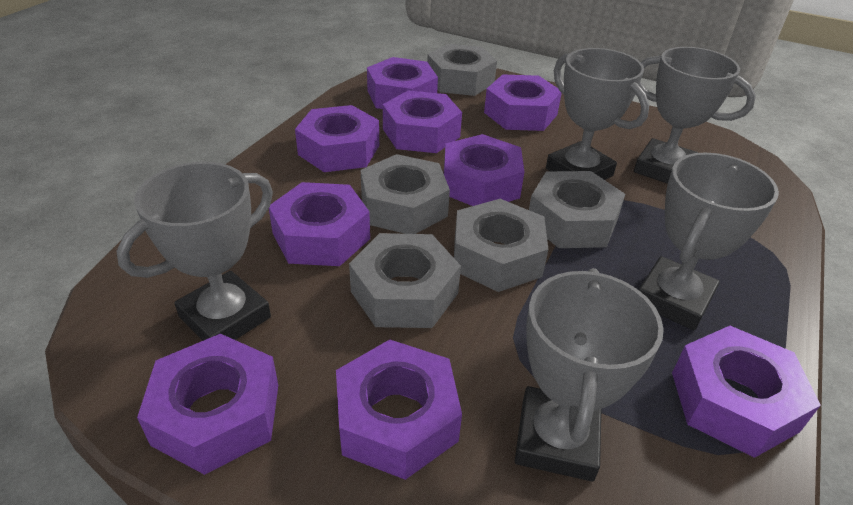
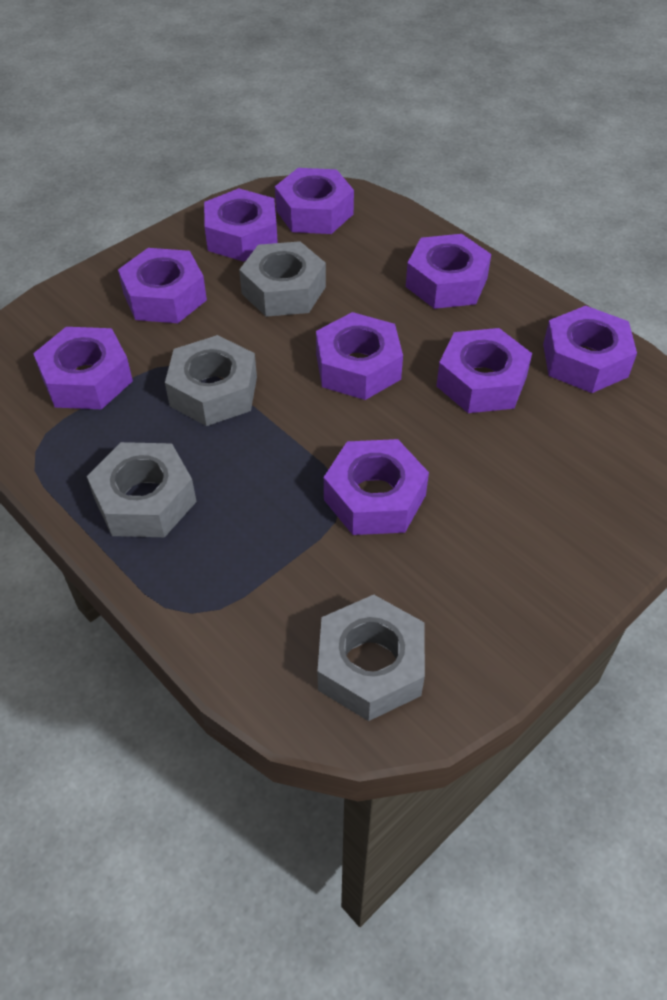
grey nut: [349,233,461,328] [361,154,450,234] [427,44,497,96] [454,199,548,292] [529,171,625,248] = 5 -> [87,442,197,537] [165,335,257,426] [239,241,326,317] [317,595,425,721] = 4
grey trophy: [116,162,273,341] [515,268,664,481] [546,48,649,180] [634,47,756,184] [639,153,779,330] = 5 -> none = 0

